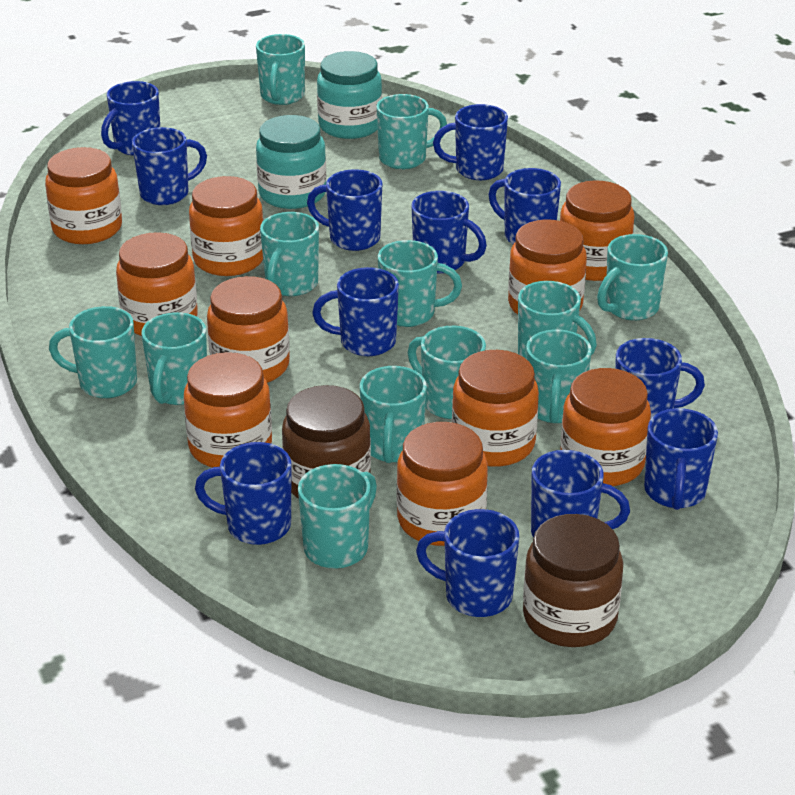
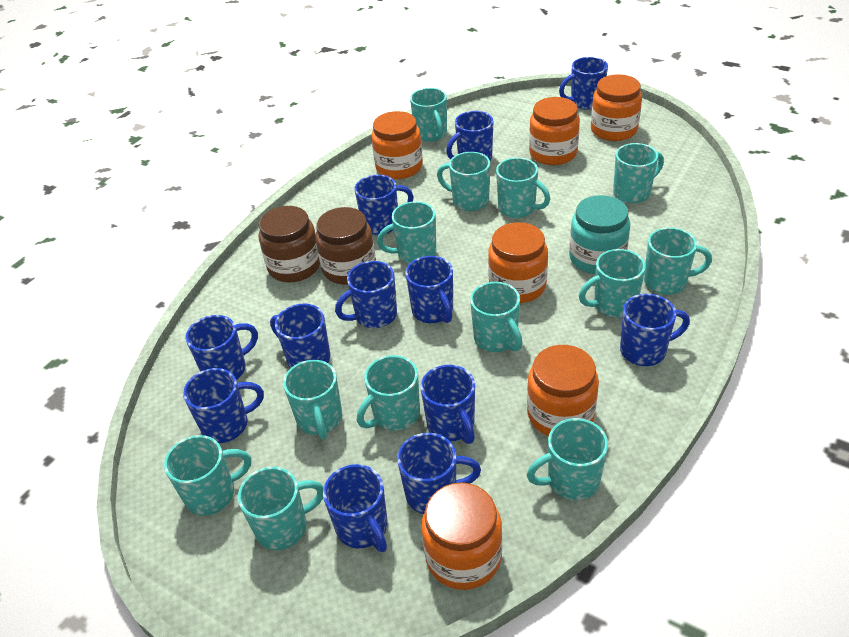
orange jar: [45,147,122,244] [116,232,198,336] [184,352,272,468] [189,176,263,276] [207,276,290,383] [397,422,488,546] [452,350,539,467] [508,220,587,315] [560,180,635,281] [560,368,651,486] = 10 -> [371,111,423,179] [421,482,502,590] [488,222,548,303] [527,345,599,436] [529,97,580,165] [591,74,642,141] = 6
turquoise jar: [256,115,326,209] [317,51,382,139] = 2 -> [569,195,630,274] = 1
turquoise mug: [49,306,137,398] [141,312,207,405] [256,34,305,105] [260,212,319,296] [298,464,377,569] [360,366,427,463] [376,94,447,169] [378,240,462,327] [408,326,486,419] [518,281,597,359] [526,329,592,423] [597,234,668,321] = 12 -> [164,435,251,516] [238,467,324,550] [283,360,342,440] [357,355,420,431] [377,201,436,264] [410,88,447,142] [437,152,490,211] [470,282,522,352] [496,158,550,218] [527,418,608,500] [579,249,646,318] [613,143,664,203] [644,227,712,295] = 13

